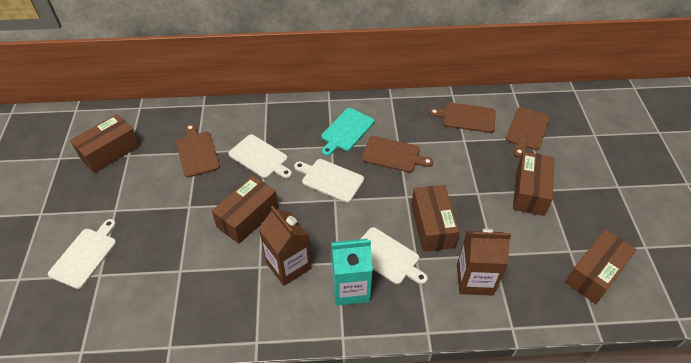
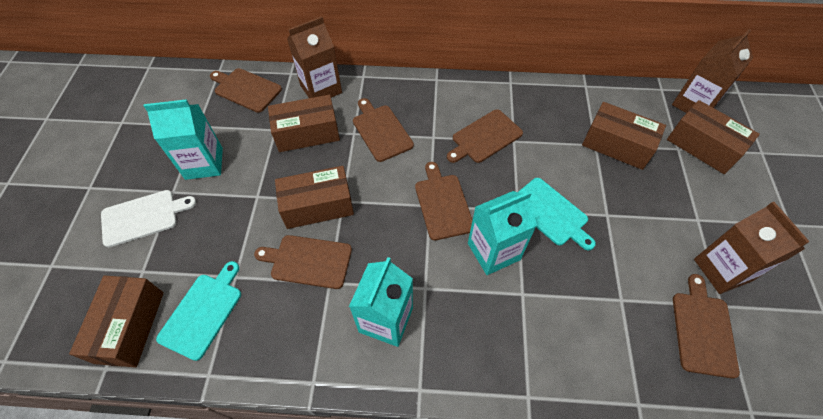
brown carton: [259,206,311,286] [457,229,511,296] = 2 -> [287,16,342,98] [672,29,753,113] [694,202,810,294] = 3
brown cutting board: [176,124,220,177] [362,136,433,172] [429,102,496,133] [506,107,550,157] = 4 -> [210,68,282,113] [254,235,352,289] [353,98,414,162] [415,162,472,240] [447,109,523,163] [673,274,740,379] = 6
turquoise carton: [331,239,373,306] = 1 -> [144,99,223,180] [349,257,413,347] [468,191,537,275] = 3
turquoise cutting board: [321,108,374,156] = 1 -> [156,261,241,361] [518,178,596,250] = 2
white cutting board: [48,219,116,289] [228,134,292,179] [294,159,364,203] [361,227,428,285] = 4 -> [101,190,196,247] = 1

